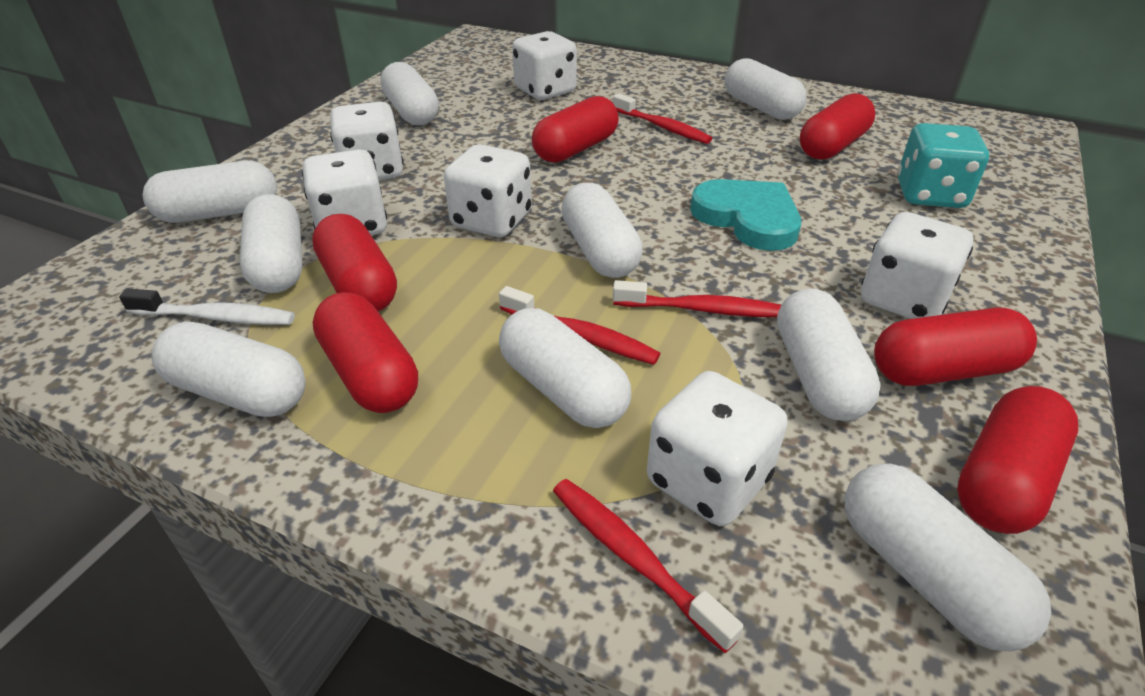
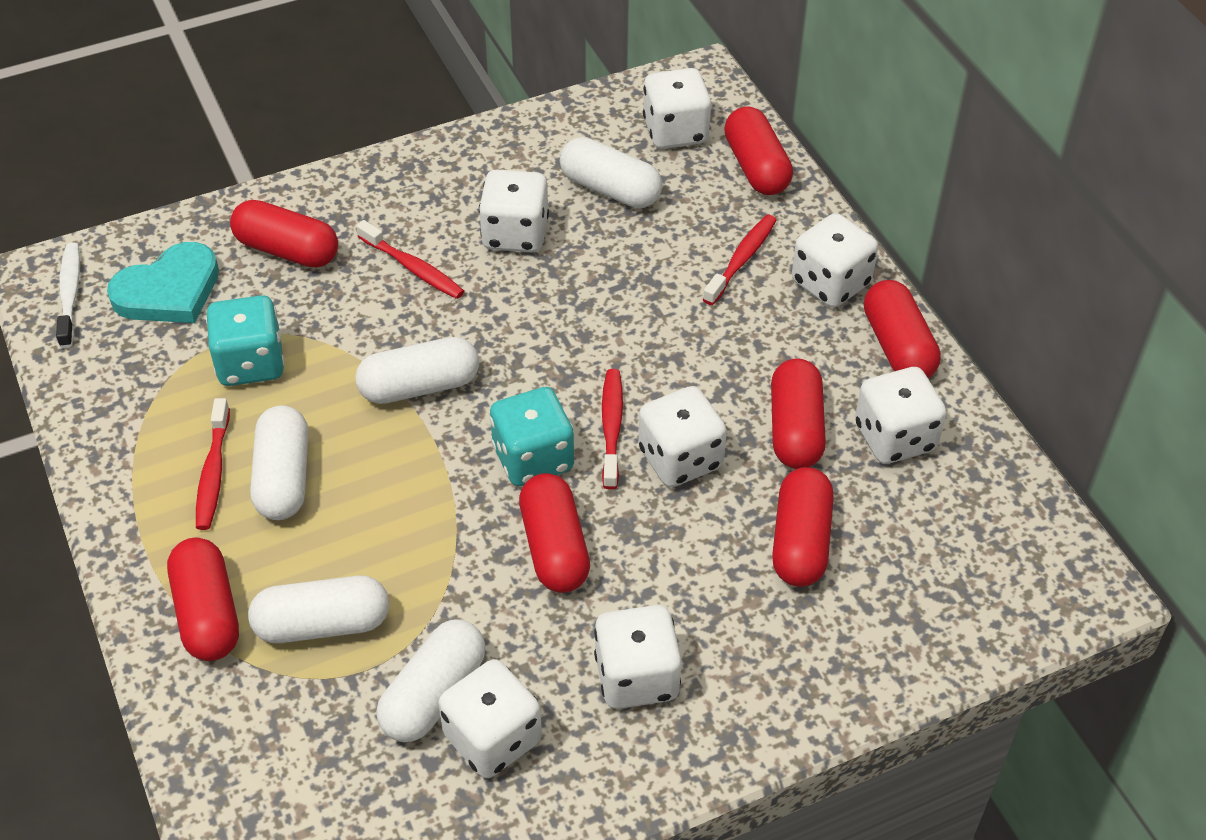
red capsule: [312,214,397,311] [313,292,418,413] [532,96,619,163] [800,93,875,160] [874,307,1037,386] [957,386,1078,534] = 6 -> [167,538,239,661] [230,200,338,268] [519,473,590,593] [724,106,793,195] [771,358,826,469] [772,467,834,587] [864,280,941,378] = 7
turquoise dice: [897,123,989,208] = 1 -> [206,295,285,386] [490,387,574,486] = 2
white capsule: [143,161,277,223] [152,321,305,417] [240,194,303,293] [380,62,439,125] [499,308,631,428] [561,183,643,278] [725,58,807,120] [777,288,881,421] [845,464,1051,652] = 9 -> [248,575,389,643] [250,405,308,520] [355,337,479,404] [376,619,486,742] [560,137,662,208] = 5
white dice: [302,149,387,235] [330,102,403,180] [444,144,532,237] [512,31,577,100] [647,371,788,526] [861,212,973,319] = 6 -> [439,659,542,778] [479,169,549,252] [594,605,682,709] [638,386,727,487] [643,68,711,149] [792,213,878,308] [855,367,946,464] = 7

